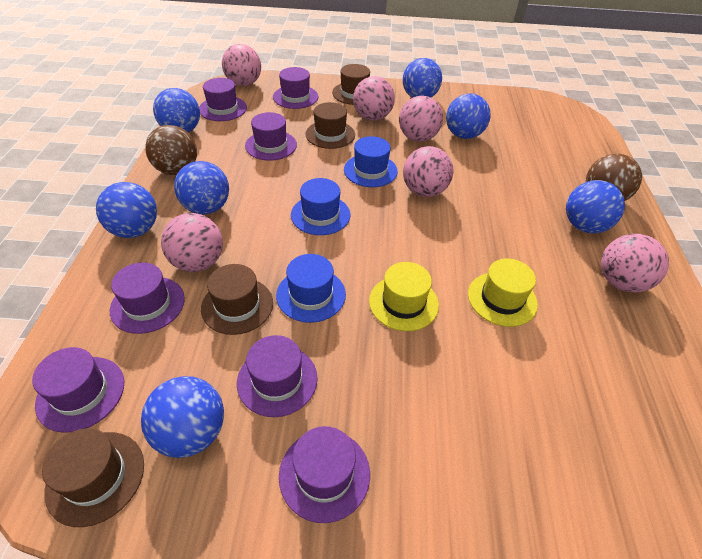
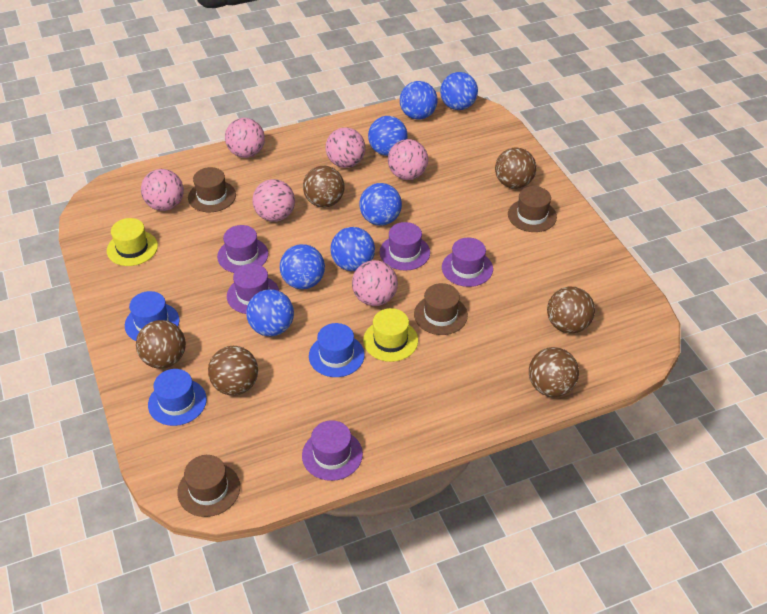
brown ball: [145,125,197,175] [586,154,642,201] = 2 -> [136,320,186,369] [208,346,258,396] [303,166,344,208] [495,147,536,189] [529,347,579,397] [547,287,595,333] = 6
purple hat: [32,347,124,433] [110,262,185,334] [199,78,247,121] [237,335,318,417] [245,112,297,161] [273,67,319,109] [279,426,370,523] = 7 -> [217,225,268,273] [227,264,279,314] [302,420,363,481] [380,222,430,271] [442,238,493,287] = 5

